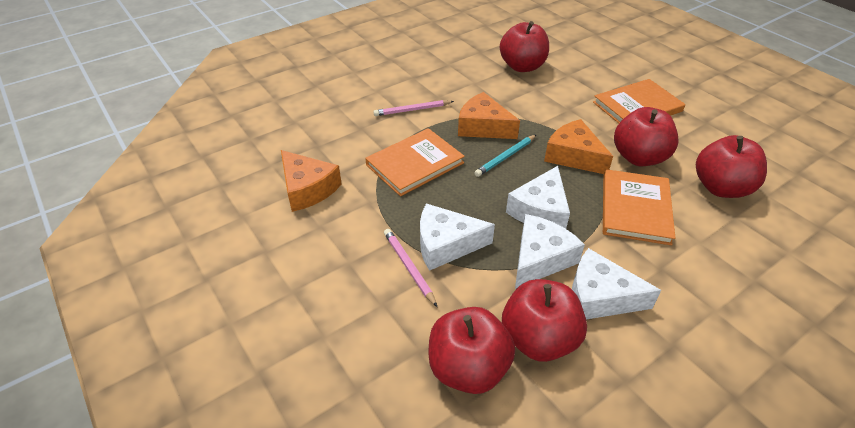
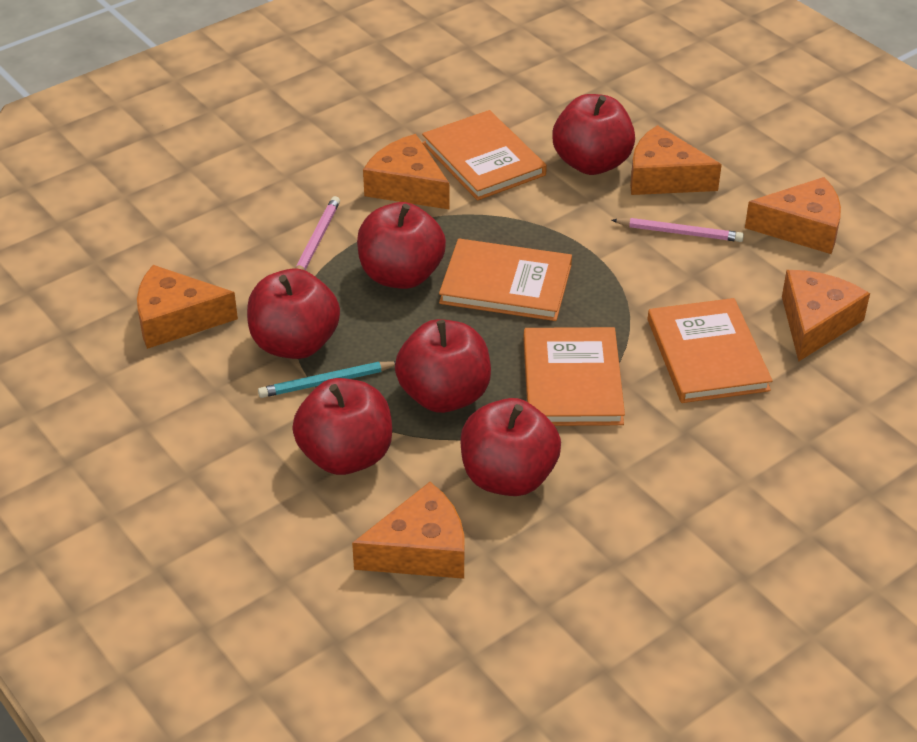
orange book: [365,128,465,196] [593,79,685,123] [603,169,675,245] = 3 -> [422,110,547,201] [439,239,572,321] [523,327,625,426] [648,298,773,403] = 4
orange cheese: [281,150,342,212] [458,92,520,139] [544,119,613,174] = 3 -> [137,265,238,349] [352,482,464,579] [363,134,449,209] [630,125,722,195] [745,177,841,254] [782,270,870,362] = 6
red apple: [428,307,515,394] [500,21,549,72] [502,279,587,362] [614,107,678,166] [696,135,767,198] = 5 -> [247,269,340,359] [292,378,392,475] [357,202,446,289] [395,319,491,413] [460,398,561,496] [552,94,635,175] = 6
white cheese: [420,203,495,271] [506,166,570,229] [515,214,585,289] [572,248,661,320] = 4 -> none = 0

